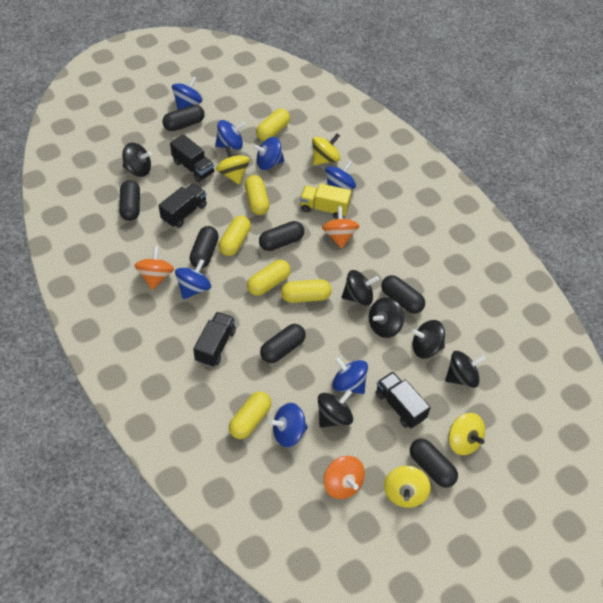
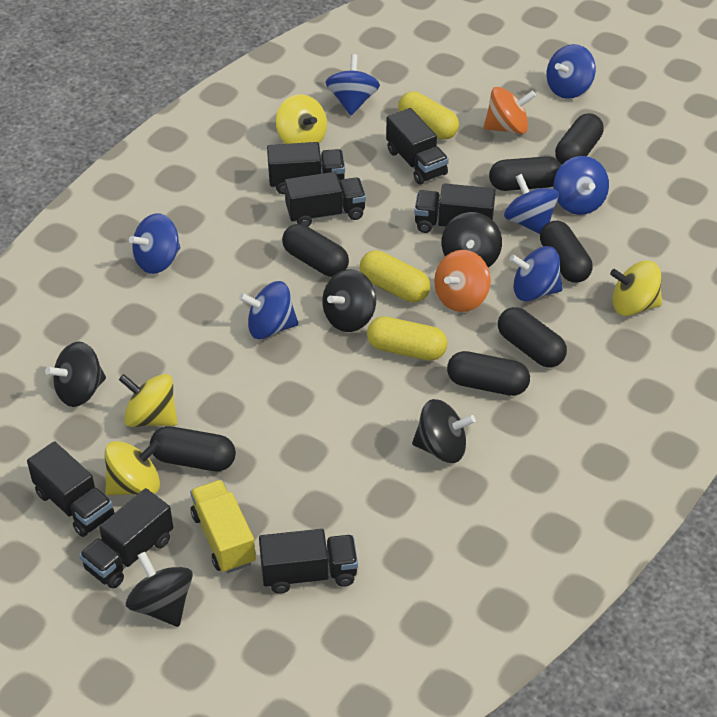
black spinning top: [122,143,152,177] [318,390,353,428] [342,270,379,306] [369,297,404,338] [411,320,445,358] [445,351,486,388] = 6 -> [45,341,106,407] [126,552,193,627] [322,269,376,332] [412,399,476,463] [442,212,502,268] = 5
black truck: [159,184,207,228] [170,134,214,182] [193,312,236,367] [376,372,431,428] = 4 -> [27,441,115,537] [79,488,173,589] [259,529,358,594] [267,142,345,194] [285,172,366,226] [386,108,449,184] [414,183,496,233] = 7
orange spinning top: [134,246,174,290] [322,206,359,249] [324,456,365,499] = 3 -> [434,250,491,312] [484,87,536,134] = 2
yellow capsule: [219,216,251,256] [229,391,272,439] [245,175,270,215] [247,260,291,296] [256,109,290,141] [281,279,332,303] = 6 -> [359,250,430,302] [367,316,448,361] [398,91,459,140] = 3

